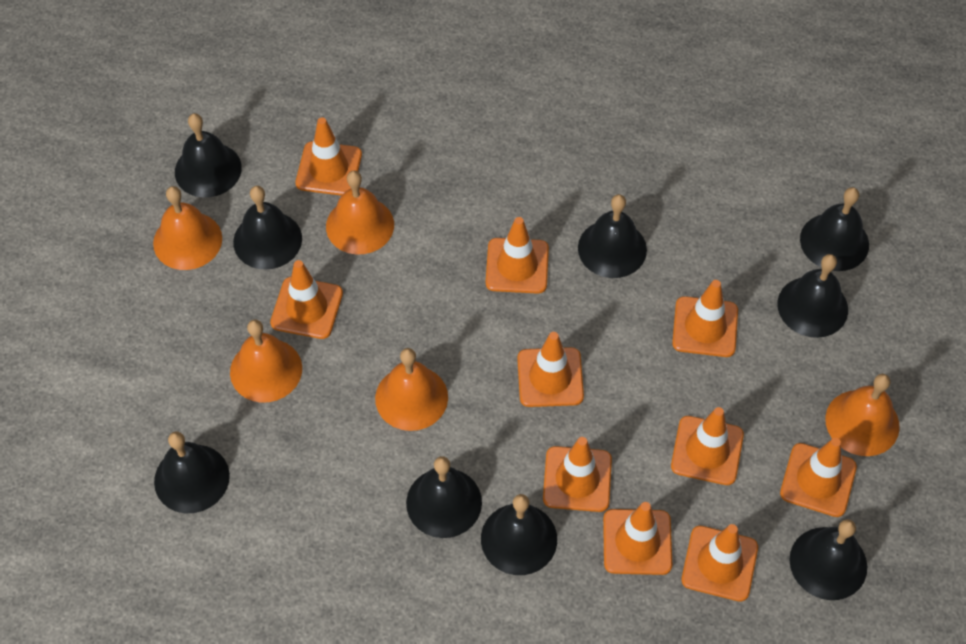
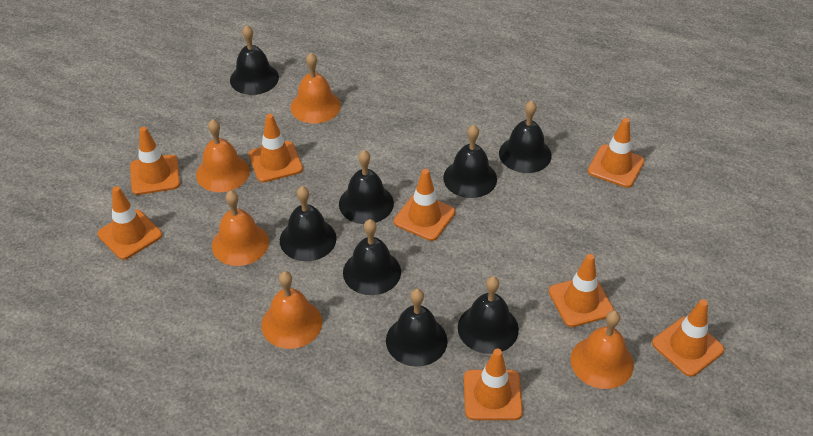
black bell: [154,431,230,513] [175,113,242,198] [233,186,302,270] [406,456,482,538] [481,494,557,575] [578,194,647,278] [778,254,848,338] [789,519,867,600] [800,187,869,271] = 9 -> [230,25,279,95] [280,186,336,261] [339,150,394,224] [343,219,401,295] [386,289,447,367] [443,125,497,198] [458,276,519,354] [499,100,552,173] = 8
orange traffic cone: [270,260,343,339] [295,117,362,196] [486,217,549,294] [517,332,584,407] [543,437,612,512] [603,502,672,575] [671,407,744,485] [672,280,738,357] [682,524,758,602] [780,438,857,517] = 10 -> [98,186,162,260] [130,127,180,195] [249,114,303,182] [394,169,455,241] [464,349,523,420] [549,254,614,327] [588,118,644,188] [652,299,724,377] = 8

